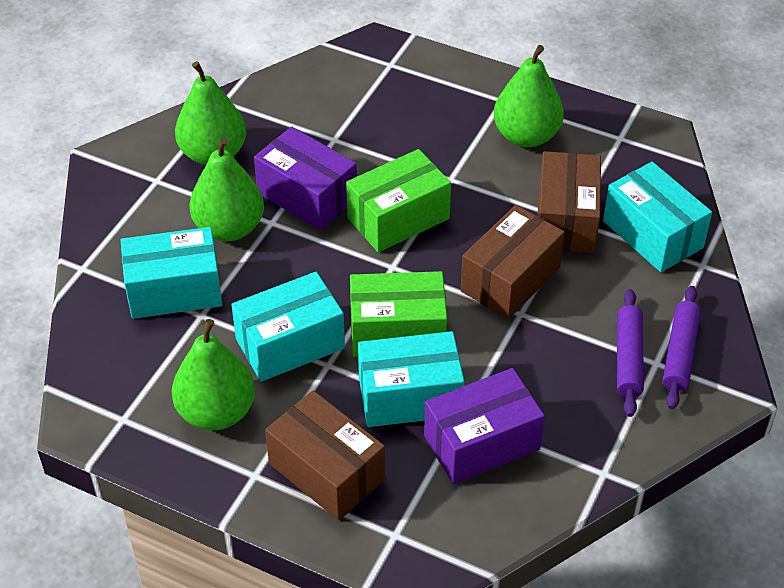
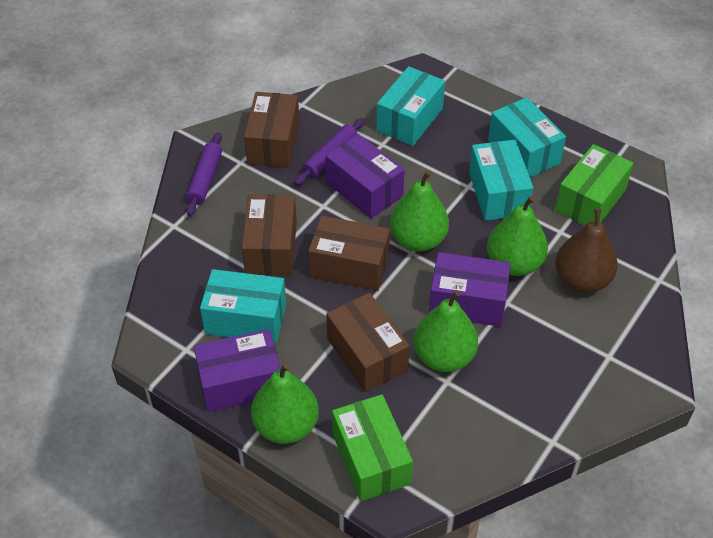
brown box: [265,390,385,521] [461,205,565,319] [538,151,601,253] = 3 -> [242,194,297,276] [244,92,300,168] [308,215,390,291] [326,293,410,392] = 4
brown pear: none = 0 -> [555,208,618,293] = 1
purple box: [254,127,357,231] [424,368,545,484] = 2 -> [194,329,280,412] [325,134,405,219] [429,252,511,327] = 3

